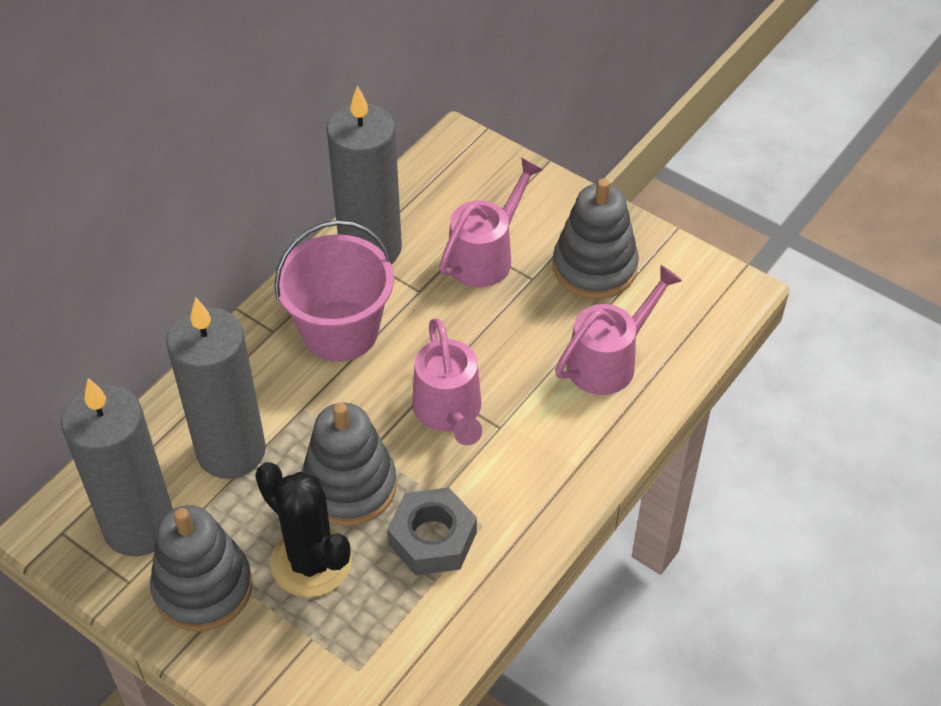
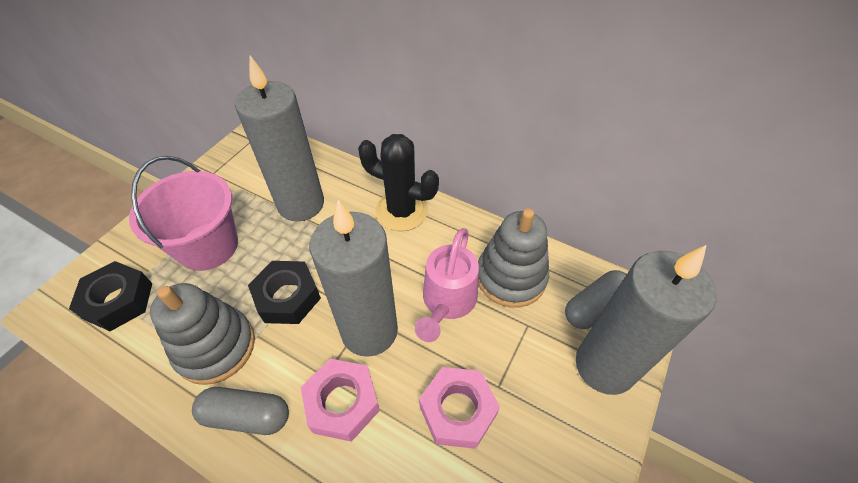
black nut: none = 0 -> [69,261,152,331] [248,261,321,324] = 2
grey capsule: none = 0 -> [192,387,289,435] [565,270,627,329] = 2
grey nut: [387,487,477,575] = 1 -> none = 0
grey stacking toy: [150,505,253,632] [302,403,397,526] [553,178,639,299] = 3 -> [150,283,255,385] [478,209,549,308] = 2
pink nut: none = 0 -> [301,358,380,442] [419,367,500,449] = 2
pink watering can: [412,318,482,445] [439,158,543,287] [555,265,682,395] = 3 -> [415,228,479,342] = 1

